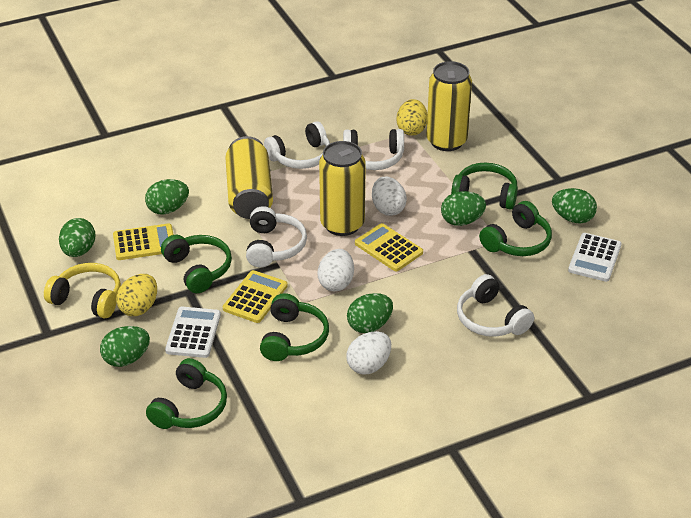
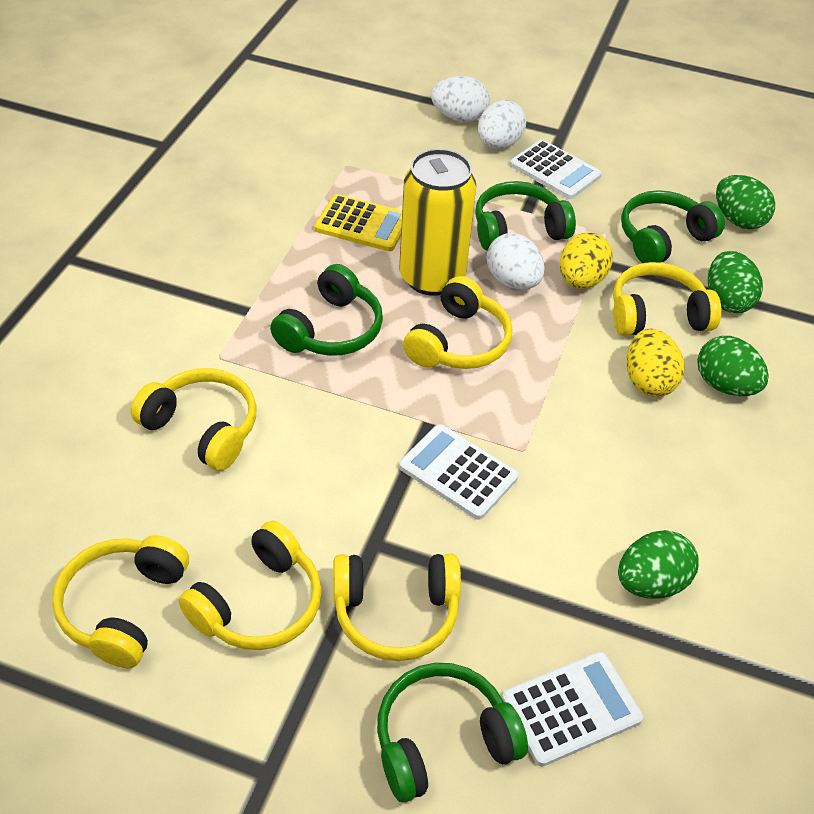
green egg: [59,218,95,257] [100,326,150,367] [145,179,189,215] [347,293,393,333] [441,191,486,226] [552,188,597,223] = 6 -> [618,530,699,599] [697,336,769,396] [708,251,763,313] [716,175,775,230] = 4
green headphones: [146,358,227,429] [161,235,232,293] [260,293,329,361] [451,163,518,210] [479,201,552,256] = 5 -> [270,264,383,356] [377,663,528,802] [475,181,576,251] [621,190,725,263] = 4
white calculator: [165,307,221,358] [568,233,622,282] = 2 -> [399,424,519,520] [502,652,643,767] [510,139,602,199] = 3
white headphones: [246,206,307,267] [264,121,330,169] [343,129,404,170] [457,274,534,337] = 4 -> none = 0
yellow calculator: [113,223,174,260] [223,270,288,323] [355,223,423,271] = 3 -> [314,194,402,251] = 1
yellow can: [225,136,273,219] [319,141,366,236] [426,61,472,151] = 3 -> [399,149,476,296] = 1
yellow headphones: [44,263,121,319] = 1 -> [52,535,189,668] [130,368,257,471] [179,520,322,650] [333,554,461,661] [403,276,512,369] [613,262,721,336] = 6

